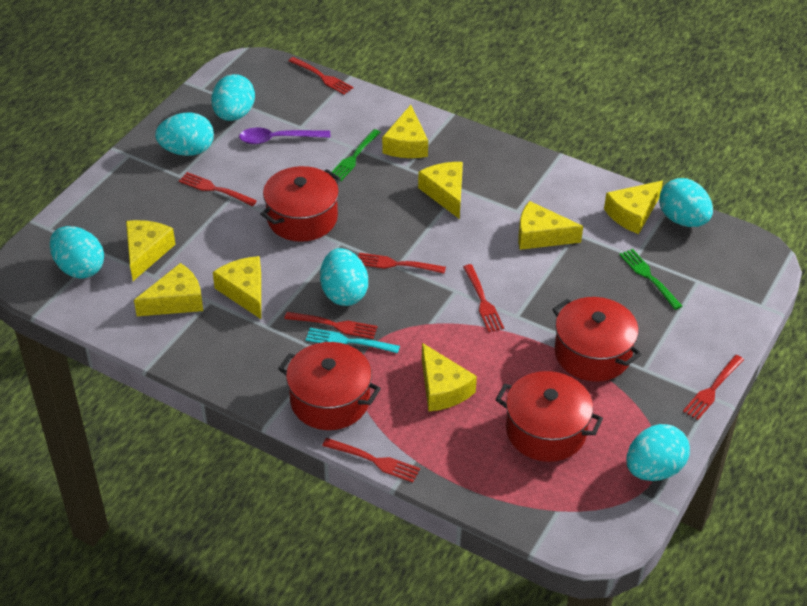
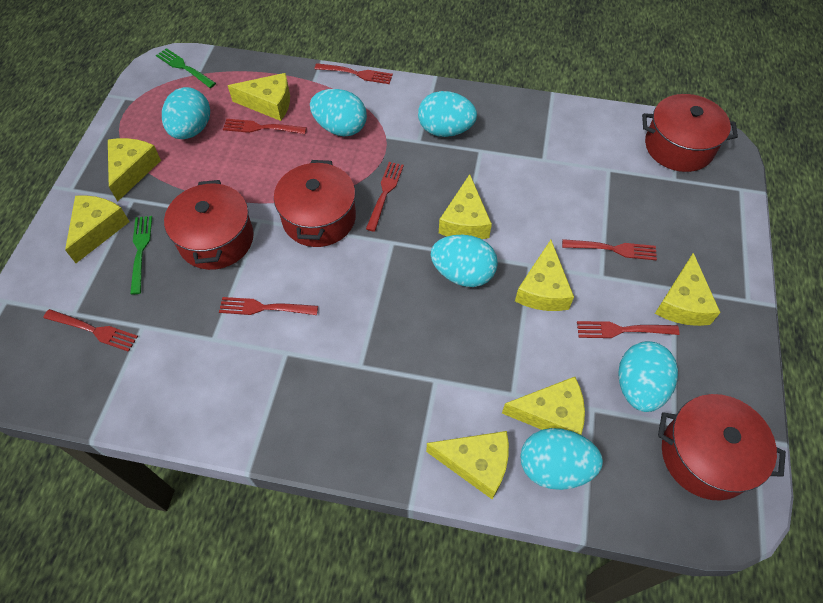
purple spoon: [239,128,331,144] = 1 -> none = 0
turquoise fork: [306,328,400,353] = 1 -> none = 0

